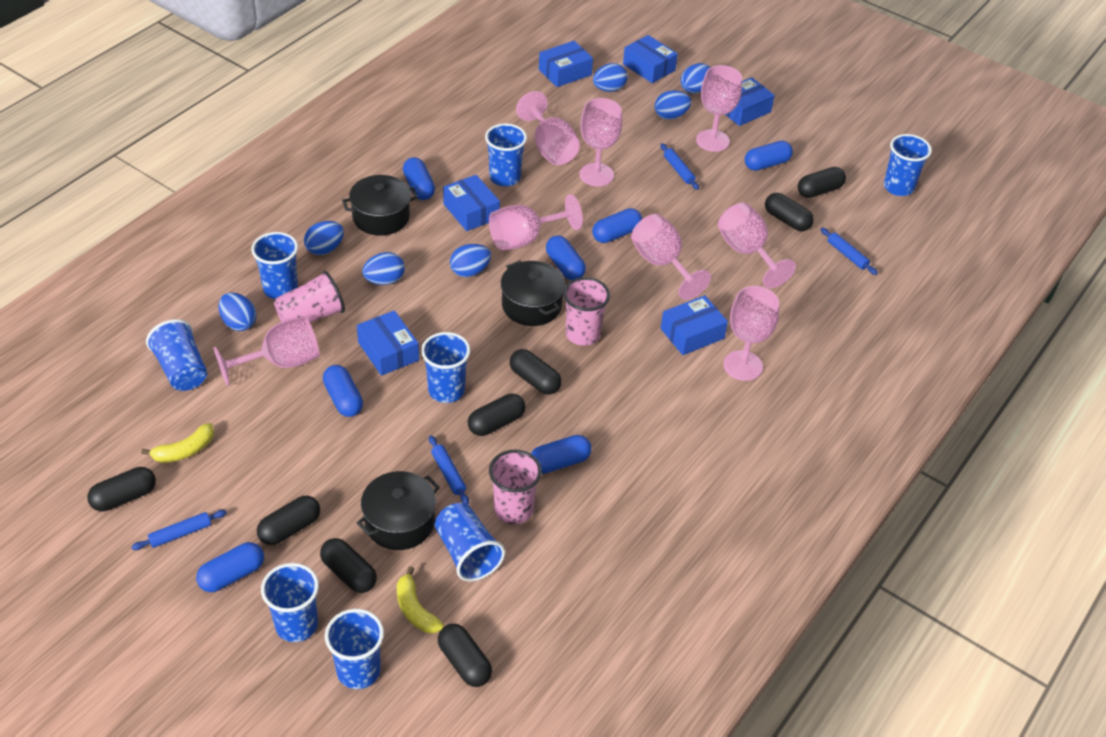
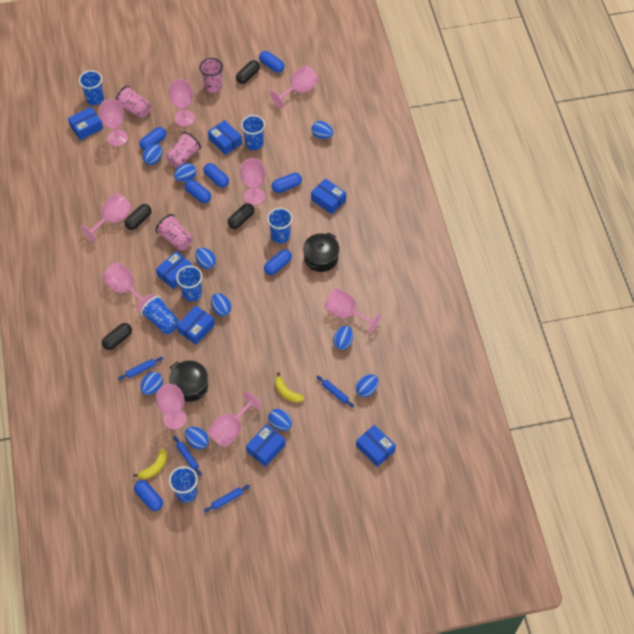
black capsule: [87,467,156,512] [257,496,320,545] [320,538,377,593] [438,624,492,687] [468,394,526,436] [510,349,561,395] [765,193,814,231] [798,167,846,198] = 8 -> [102,323,132,350] [125,204,151,230] [228,203,254,229] [236,60,260,84] = 4
black pot: [342,175,418,236] [357,471,440,550] [501,260,565,326] = 3 -> [169,361,208,402] [303,232,339,272] = 2
blue box: [357,310,419,376] [443,175,500,231] [539,41,593,87] [623,35,678,83] [661,295,728,355] [725,77,775,126] = 6 -> [68,107,103,140] [156,251,193,289] [177,306,215,345] [208,120,242,155] [246,424,286,467] [311,178,346,214] [356,425,396,467] = 7
blue cup: [146,319,207,391] [251,232,298,299] [261,563,319,642] [325,609,384,689] [421,332,470,403] [435,503,505,582] [485,123,527,187] [884,134,932,196] = 8 -> [78,70,104,105] [141,296,179,334] [169,466,198,503] [176,266,202,302] [241,115,265,150] [267,208,293,243] = 6
blue egg: [219,293,256,331] [304,221,344,255] [362,252,405,285] [450,244,491,277] [593,63,628,92] [655,90,691,120] [681,63,711,94] = 7 -> [140,372,163,395] [142,144,162,165] [174,163,196,182] [185,427,209,449] [195,248,216,269] [211,293,231,316] [268,409,292,431] [311,121,333,139] [333,326,353,350] [356,374,378,397] = 10
pink cup: [274,271,345,323] [489,450,542,524] [563,277,610,346] = 3 -> [116,86,151,118] [155,214,193,251] [166,132,201,168] [199,58,223,93] = 4
pink goblet: [214,316,320,386] [489,194,583,250] [516,91,580,165] [580,98,622,187] [631,214,711,300] [696,65,742,152] [718,203,796,288] [723,286,779,381] = 8 -> [81,193,132,242] [99,99,128,146] [103,262,154,312] [156,384,187,430] [169,79,195,126] [208,391,262,447] [240,158,265,205] [270,65,318,108] [324,288,381,334] = 9

